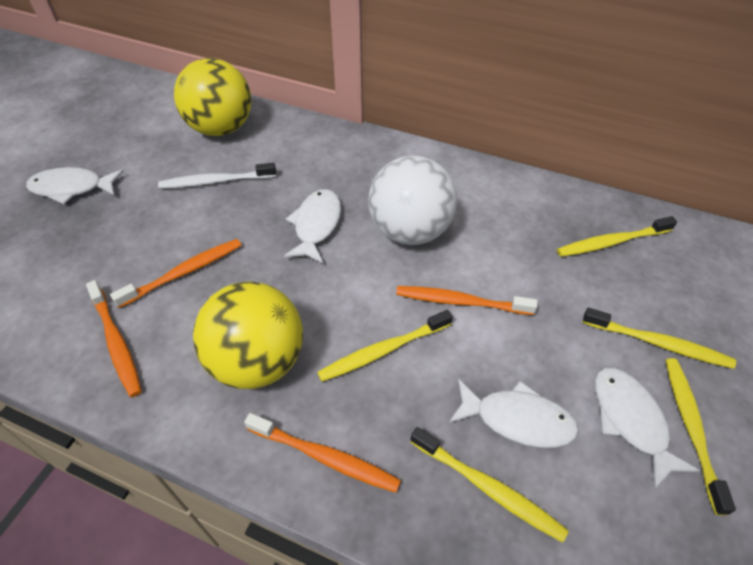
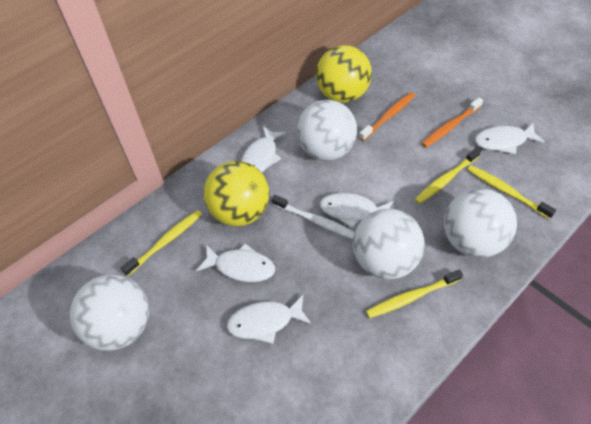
orange toothbrush: [86,280,142,397] [110,239,241,308] [244,413,401,493] [396,286,538,315] = 4 -> [359,92,415,141] [422,98,483,147] = 2
white ball: [368,156,457,245] = 1 -> [70,274,149,351] [296,100,357,161] [353,209,425,279] [444,188,517,258] = 4
white fish: [26,167,124,204] [284,189,341,263] [449,379,579,448] [595,367,700,489] = 4 -> [196,243,275,282] [226,295,312,344] [241,126,287,173] [320,193,393,229] [475,123,545,154] = 5
yellow toothbrush: [317,310,453,381] [410,427,569,543] [557,216,677,257] [582,308,736,369] [666,358,736,515] = 5 -> [121,210,202,276] [366,270,463,318] [415,147,481,204] [467,165,556,219] = 4

